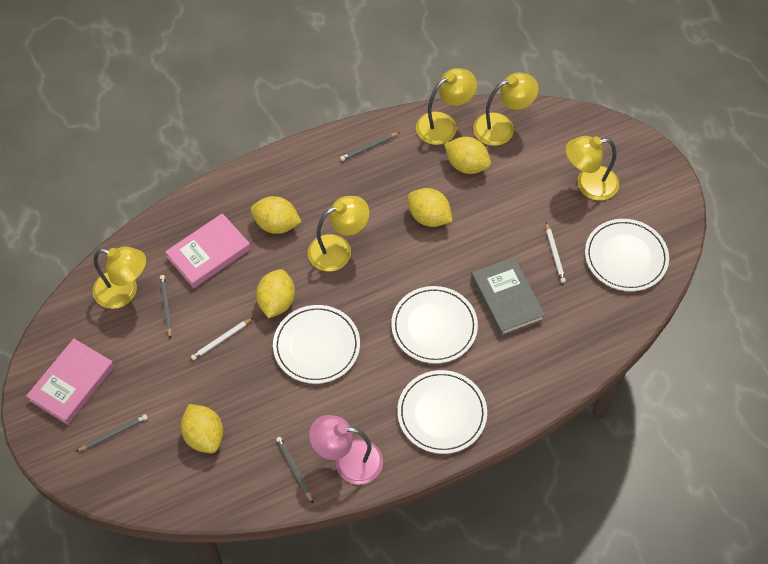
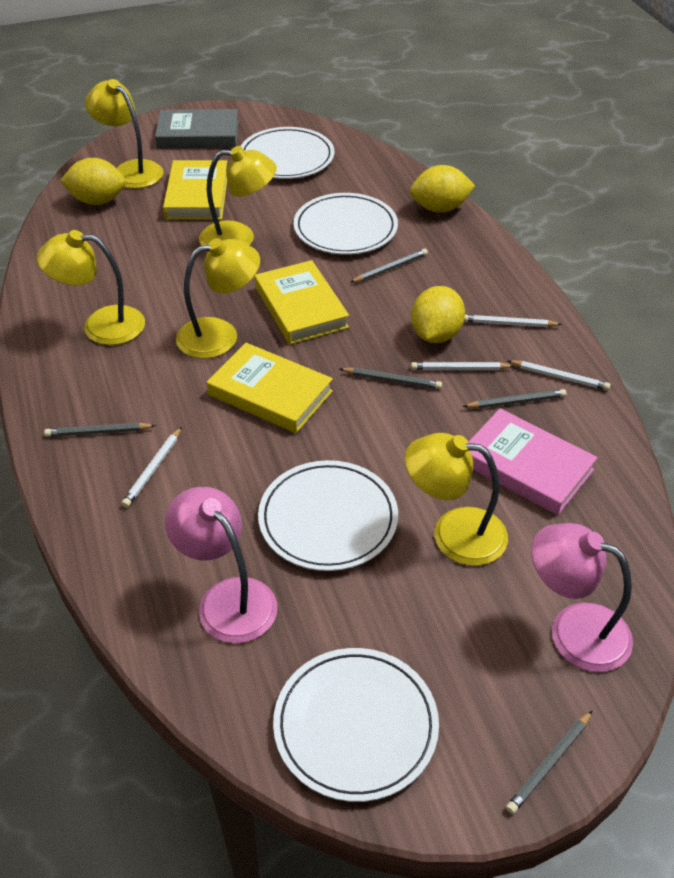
grey pencil: [76,414,148,452] [160,275,172,339] [276,437,313,503] [340,132,400,161] = 4 -> [44,423,156,437] [340,368,442,389] [350,249,428,283] [463,389,566,409] [506,710,593,814] = 5
pink book: [26,339,114,425] [165,213,251,288] = 2 -> [468,408,598,515] = 1
pink lamp: [309,415,383,484] = 1 -> [165,487,277,643] [531,523,633,672] = 2
white pencil: [191,318,253,360] [546,222,566,283] = 2 -> [122,427,182,508] [411,362,514,370] [464,315,562,327] [508,360,610,390] = 4
yellow book: none = 0 -> [163,160,227,220] [207,343,333,433] [255,260,349,345] = 3
yellow lemon: [181,404,223,453] [251,196,301,234] [256,269,295,318] [408,188,452,227] [444,137,491,174] = 5 -> [60,158,126,205] [410,165,475,213] [411,286,465,343] = 3

